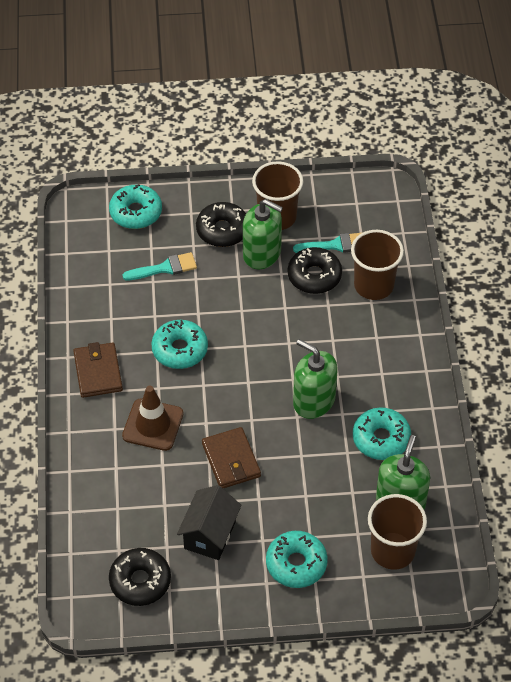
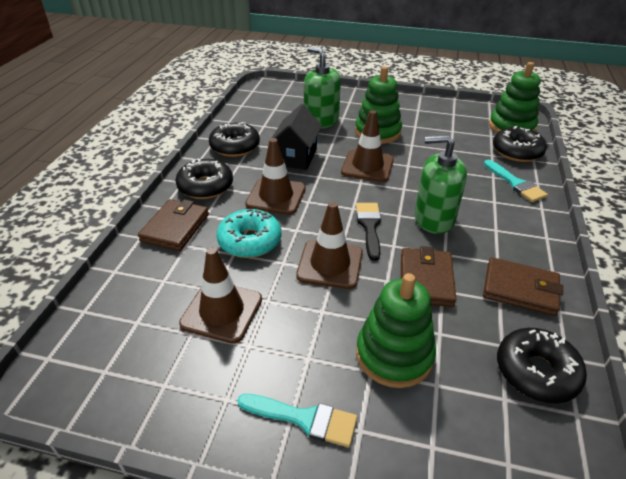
black brush: none = 0 -> [356,203,381,261] = 1
black donut: [109,548,171,606] [196,202,246,247] [288,247,342,294] = 3 -> [176,158,233,199] [209,122,260,157] [493,126,547,162] [497,328,587,404] = 4
brown cup: [252,161,303,230] [351,230,404,300] [368,494,427,570] = 3 -> none = 0
brown traffic cone: [122,386,183,451] = 1 -> [179,247,262,344] [245,138,306,215] [296,202,363,289] [341,110,394,182] = 4
brown wallet: [73,342,123,398] [202,427,261,488] = 2 -> [138,199,209,251] [401,246,456,307] [483,257,563,316] = 3
green soap dispenser: [243,199,283,269] [293,339,338,419] [376,435,430,509] = 3 -> [304,47,341,129] [415,135,467,234] = 2
green stacking toy: none = 0 -> [355,66,402,144] [356,273,436,388] [489,62,541,133] = 3
turquoise donut: [109,184,162,229] [151,320,208,369] [266,531,328,588] [353,407,411,460] = 4 -> [216,209,281,258] = 1

